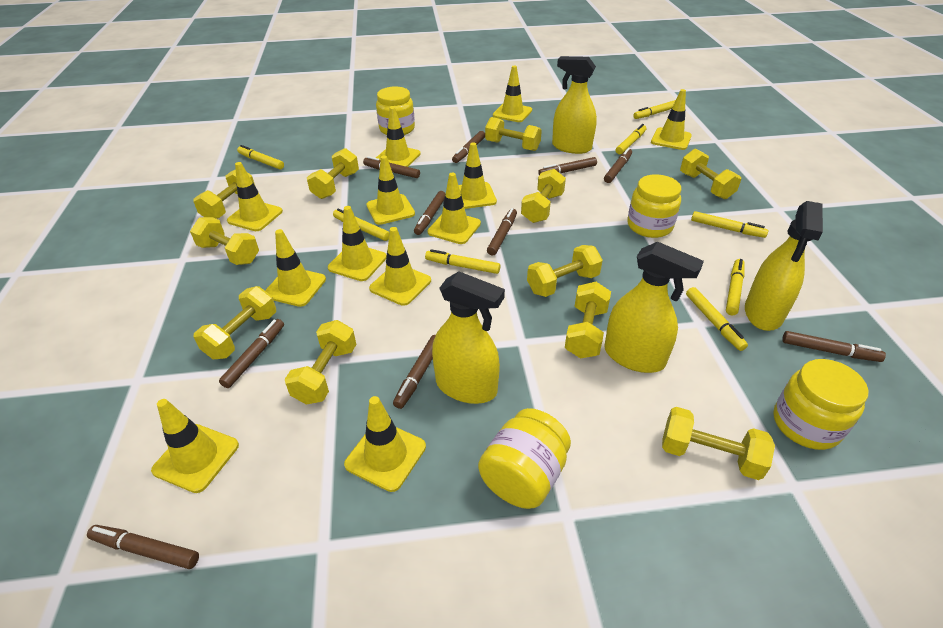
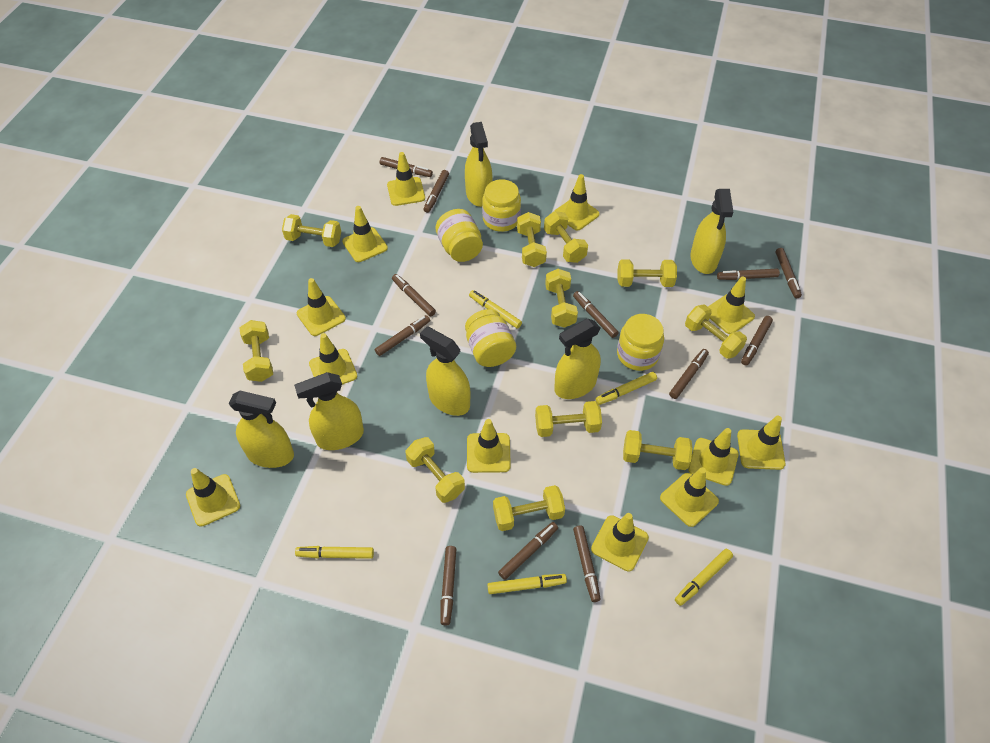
brown marker: [87,525,199,569] [219,319,284,388] [363,156,420,178] [393,335,436,409] [414,191,446,235] [452,131,485,163] [487,208,517,256] [538,157,597,175] [604,148,632,183] [782,331,886,362] = 10 -> [375,315,430,356] [380,157,433,177] [392,274,436,317] [424,170,449,213] [440,546,456,626] [498,522,558,580] [573,291,619,338] [573,525,601,602] [669,349,709,399] [717,269,780,280] [741,316,773,366] [775,248,802,298] = 12
yellow marker: [237,145,284,169] [333,209,389,241] [425,249,500,274] [616,124,646,154] [633,100,676,119] [686,287,748,351] [691,211,768,238] [726,259,745,315] = 8 -> [295,546,374,559] [469,290,522,329] [487,574,567,594] [596,372,657,405] [675,549,733,606] = 5
yellow spray bottle: [432,271,505,404] [552,56,597,154] [604,242,704,373] [745,201,823,331] = 4 -> [229,391,294,468] [294,372,364,450] [420,327,470,416] [465,122,492,207] [554,319,601,399] [690,189,733,274] = 6

